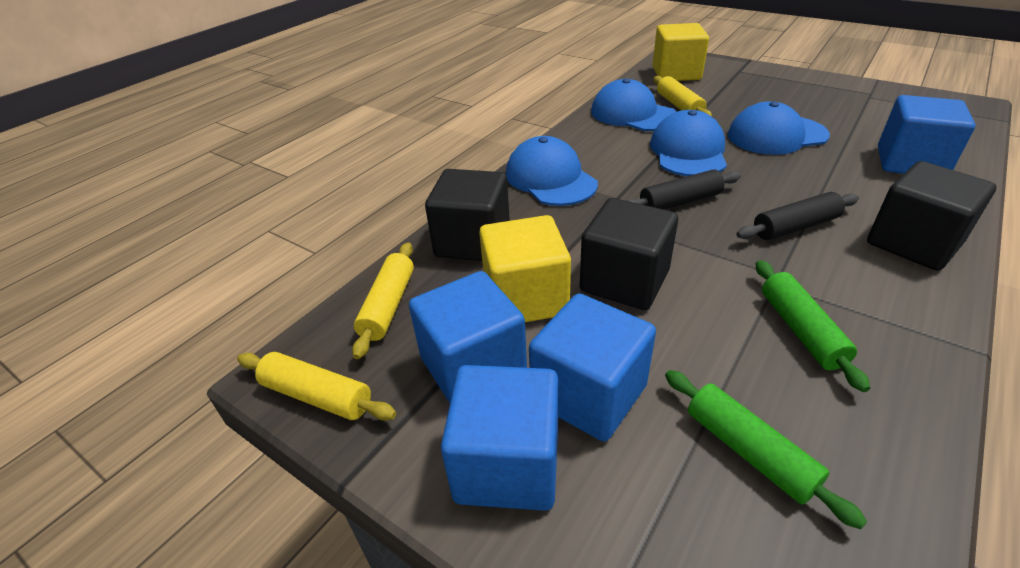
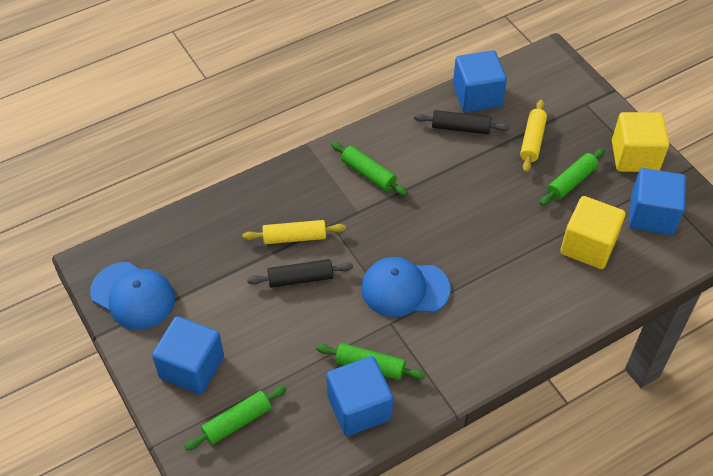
black cube: [425,169,510,261] [580,198,678,310] [867,161,996,271] = 3 -> none = 0
blue cap: [506,136,598,206] [591,78,677,131] [650,110,727,176] [728,101,830,155] = 4 -> [90,262,175,330] [361,257,451,317] = 2
green rolling pin: [665,370,867,529] [756,260,870,392] = 2 -> [184,386,287,451] [316,343,425,380] [331,142,408,196] [540,148,605,206] = 4
yellow rolling pin: [237,352,396,421] [352,243,414,359] [653,76,712,117] = 3 -> [242,220,346,244] [520,100,547,172] = 2

